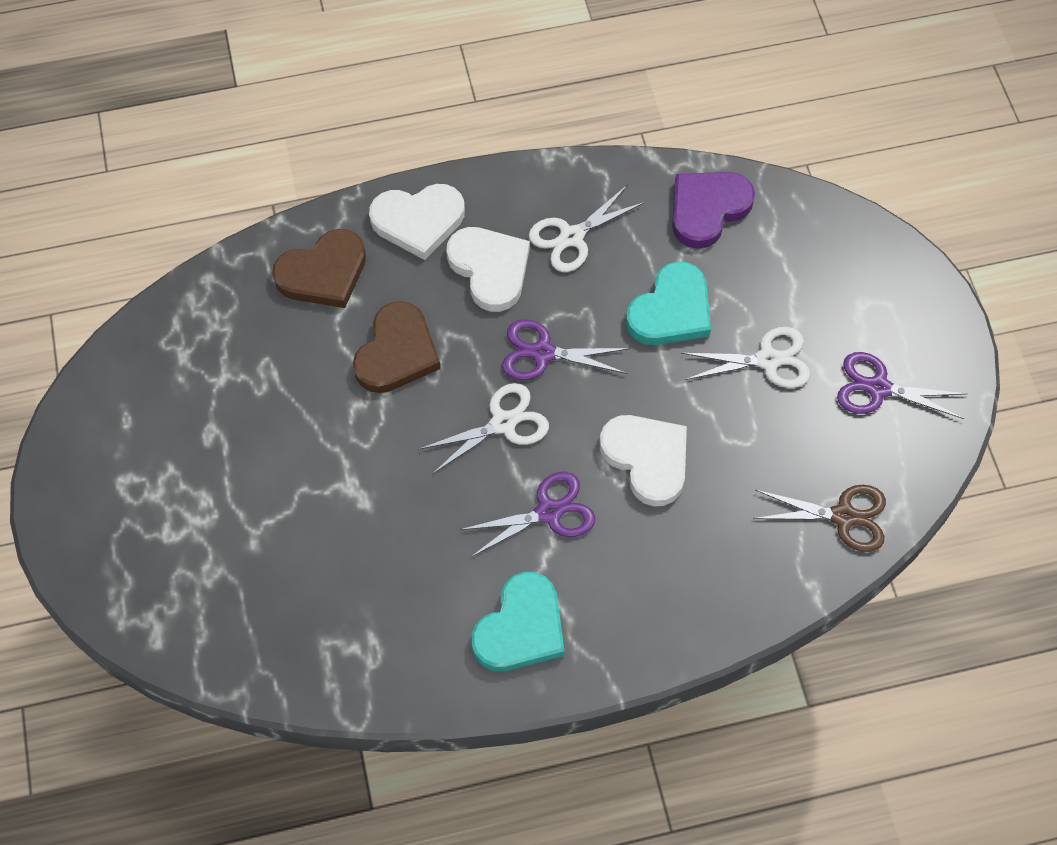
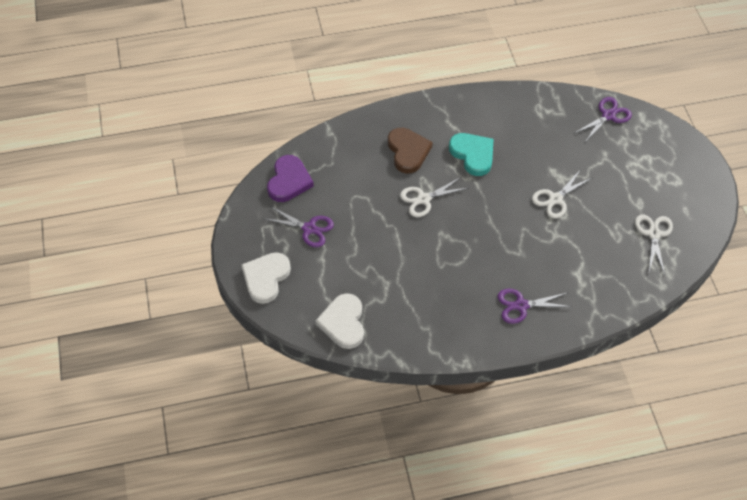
brown heart: [272,229,366,308] [353,301,441,393] = 2 -> [388,128,433,174] = 1
brown scissors: [753,485,886,552] = 1 -> none = 0
turquoise heart: [471,572,565,671] [626,261,711,345] = 2 -> [449,133,493,176] = 1
white heart: [369,184,465,260] [446,227,530,312] [599,415,687,506] = 3 -> [241,252,291,304] [315,293,364,349] = 2

